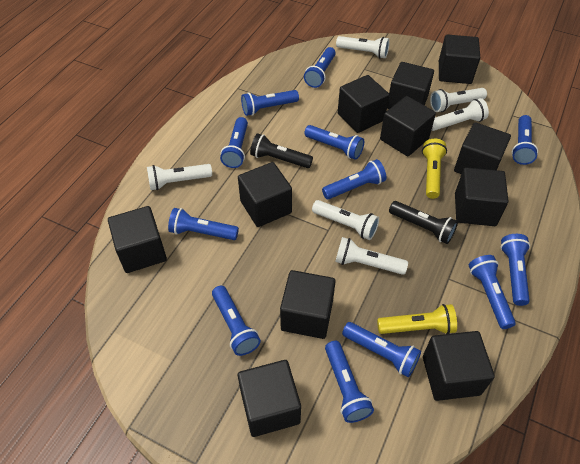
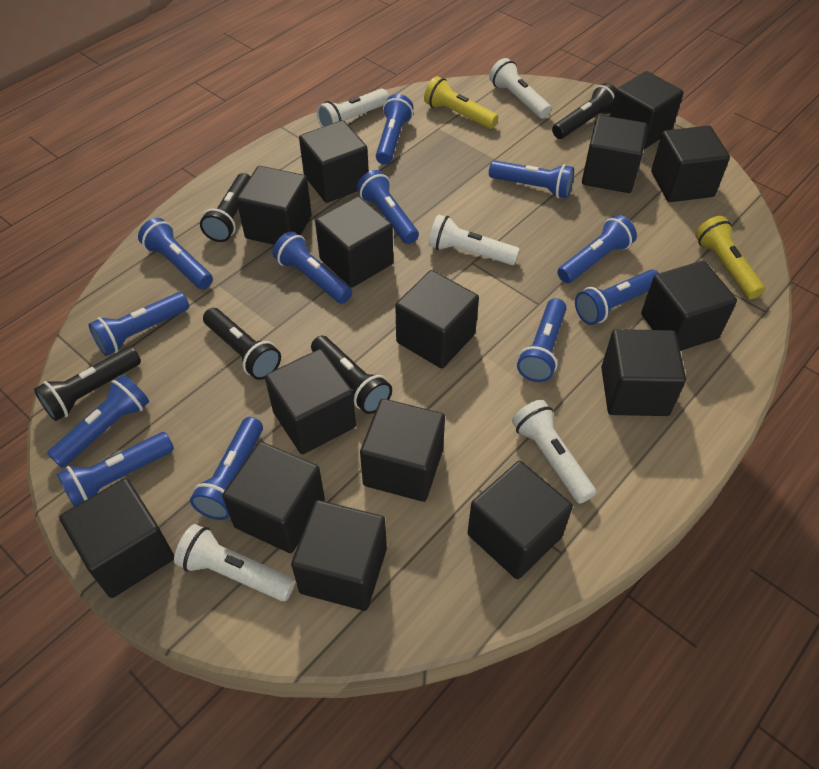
black cube: [108,206,167,273] [238,162,292,227] [238,360,301,437] [280,270,336,339] [338,75,389,133] [380,96,436,156] [387,62,434,109] [423,331,495,401] [439,34,480,84] [454,123,511,174] [455,167,508,226] = 11 -> [59,478,174,598] [222,441,325,553] [237,166,312,245] [265,349,356,454] [291,500,387,611] [299,120,369,203] [315,196,393,288] [360,399,445,502] [395,270,479,369] [467,461,573,579] [582,115,648,193] [601,329,686,416] [610,71,684,150] [641,261,737,351] [651,126,730,202] = 15
black flashlight: [250,133,313,168] [389,201,458,244] = 2 -> [34,347,141,421] [200,173,251,242] [203,308,281,380] [311,336,392,414] [552,83,617,139] = 5
white flashlight: [147,164,212,190] [312,200,379,240] [335,237,408,275] [336,36,390,58] [430,88,487,112] [431,98,489,131] = 6 -> [174,524,295,601] [317,88,389,127] [428,214,520,265] [489,58,552,119] [512,400,596,504] = 5

